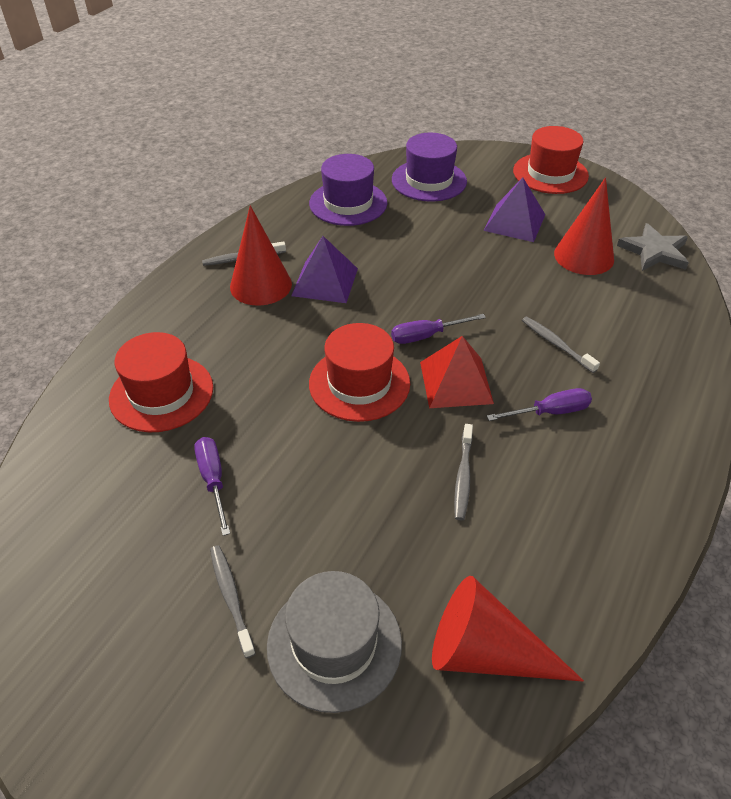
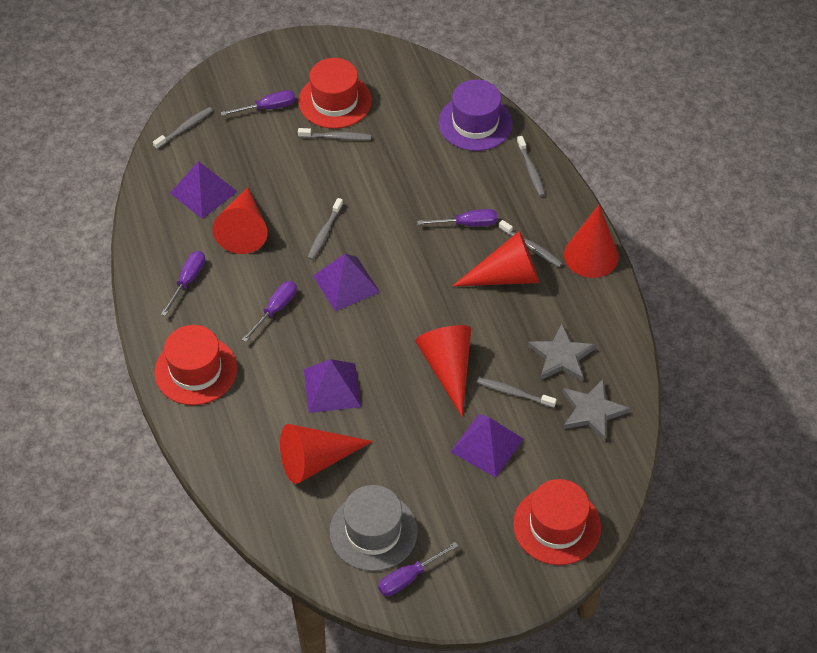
grey star: [617,223,689,271] = 1 -> [528,324,596,382] [563,378,630,442] = 2
grey toothbrush: [202,241,286,266] [210,545,256,658] [454,424,473,520] [522,317,600,373] = 4 -> [153,107,213,149] [298,128,371,140] [308,198,343,260] [477,377,557,408] [499,220,563,267] [517,136,545,196] = 6
purple hat: [309,154,387,226] [392,133,467,202] = 2 -> [439,79,512,151] = 1
purple pyramid: [291,236,358,303] [483,177,545,242] = 2 -> [170,161,238,219] [304,359,361,413] [313,254,380,312] [451,414,523,478] = 4
purple screwdriver: [194,437,230,536] [391,314,486,344] [487,388,592,421] = 3 -> [161,251,205,316] [220,90,295,116] [242,281,297,342] [378,542,458,596] [417,209,497,226] = 5
red cone: [230,205,292,306] [432,576,584,682] [554,177,614,275] = 3 -> [212,187,268,254] [280,424,373,484] [415,325,471,417] [452,231,539,286] [564,205,619,278] = 5
red pyramid: [420,336,494,408] = 1 -> none = 0

